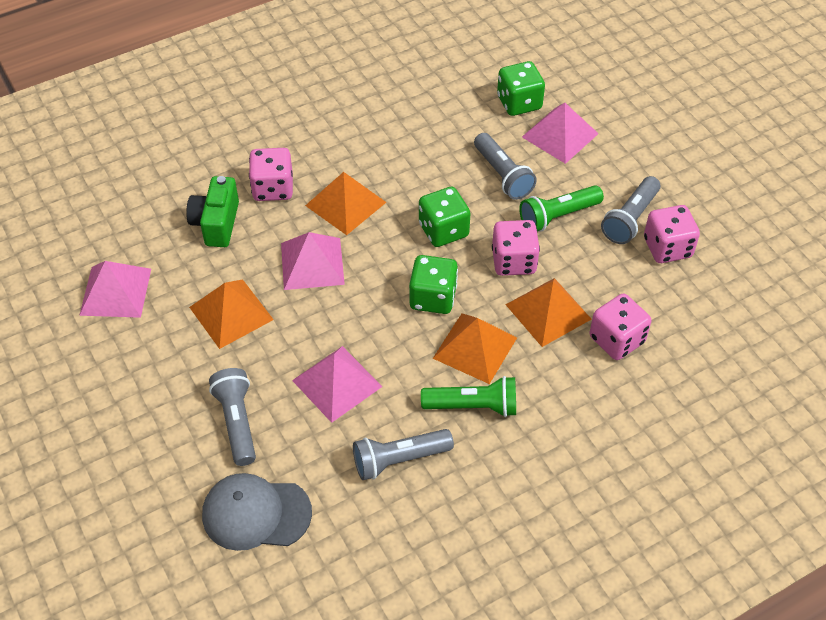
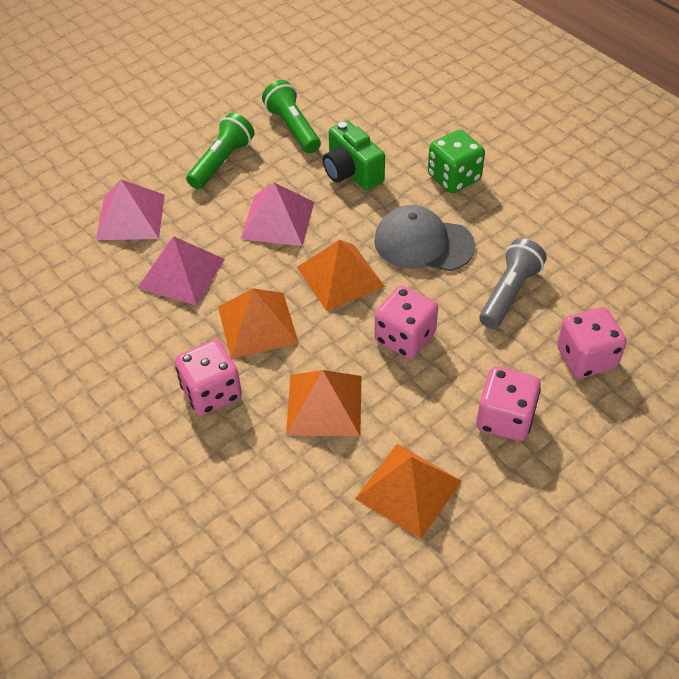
green dice: [409,255,458,314] [419,187,471,247] [497,61,545,116] = 3 -> [428,129,485,193] = 1
grey flashlight: [209,368,256,466] [353,429,454,480] [474,133,537,200] [601,176,661,244] = 4 -> [479,238,547,329] = 1
pink pyramid: [79,261,151,318] [281,232,345,290] [292,346,382,423] [522,103,599,164] = 4 -> [96,179,165,240] [138,236,225,306] [241,182,314,246] = 3

